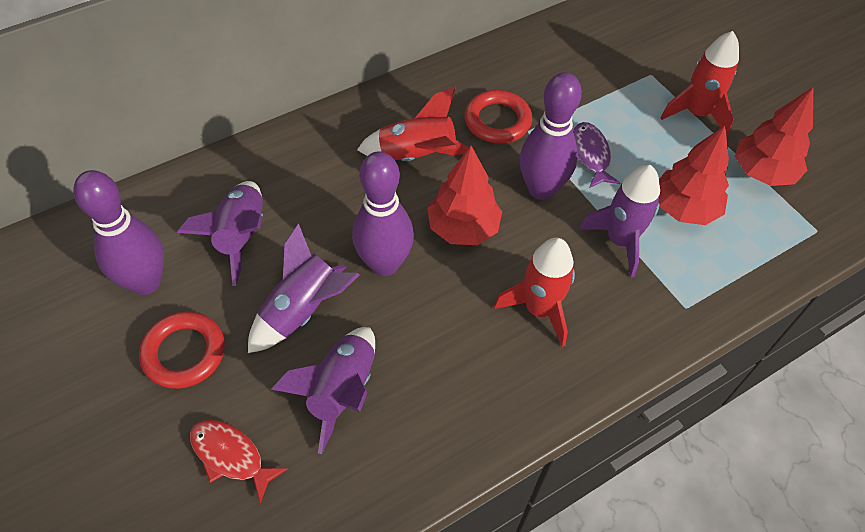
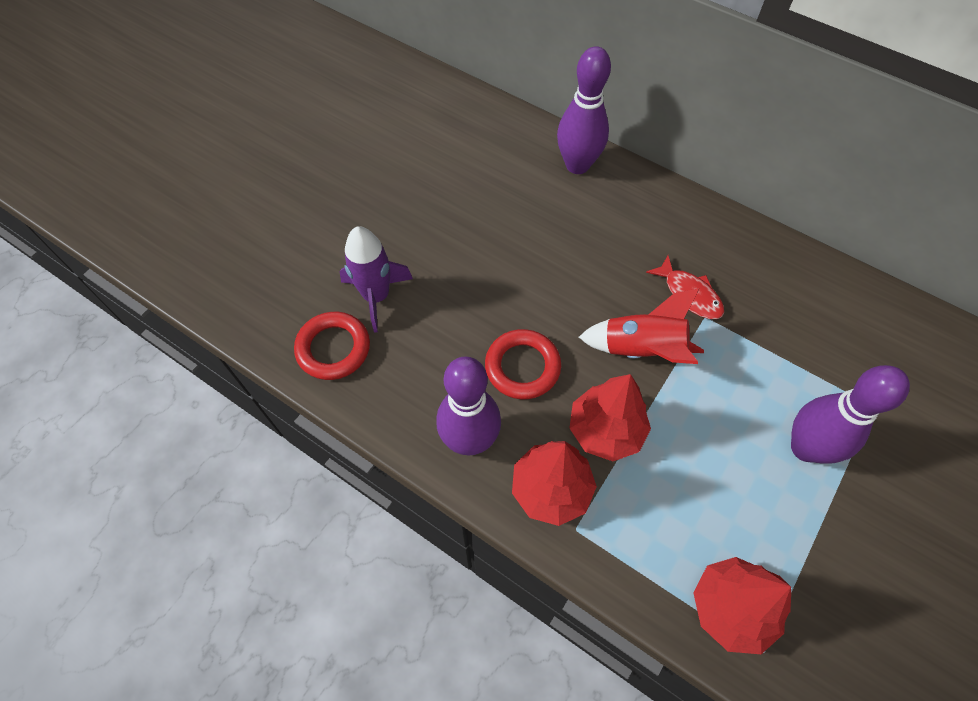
purple fish: [573,122,621,188] = 1 -> none = 0
purple rocket: [177,181,263,286] [248,223,359,353] [271,327,375,454] [578,165,660,277] = 4 -> [339,226,413,332] = 1
red rocket: [357,87,469,161] [494,237,575,347] [660,31,739,136] = 3 -> [579,289,704,364] = 1

